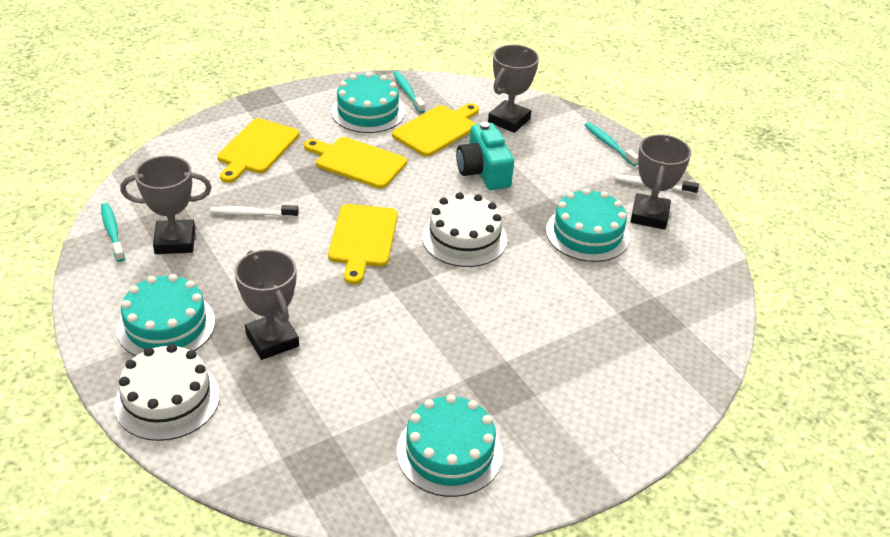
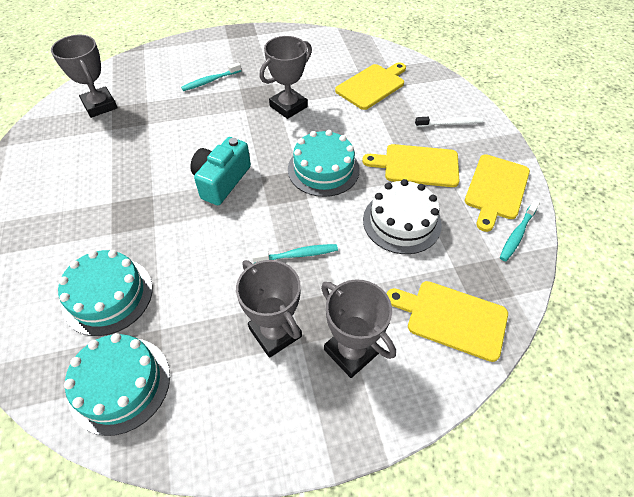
turquoise cake: [117,274,215,356] [331,72,405,133] [397,394,503,497] [546,188,630,262] = 4 -> [58,250,153,336] [64,333,170,436] [288,130,360,197] = 3
white cake: [114,344,220,441] [422,192,507,267] = 2 -> [363,179,442,254] = 1
white toothbrush: [210,205,299,218] [615,175,699,195] = 2 -> [415,117,483,127] = 1

